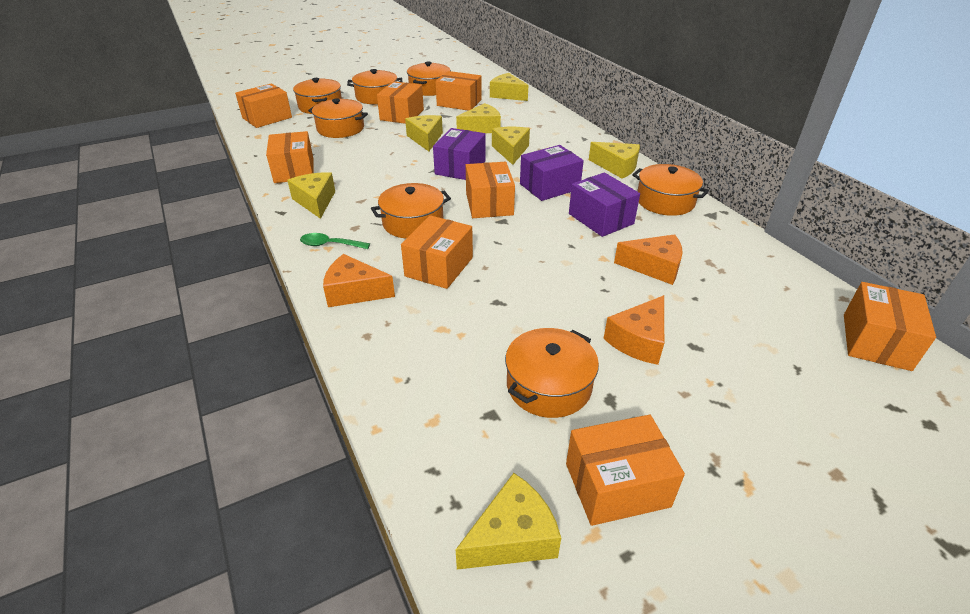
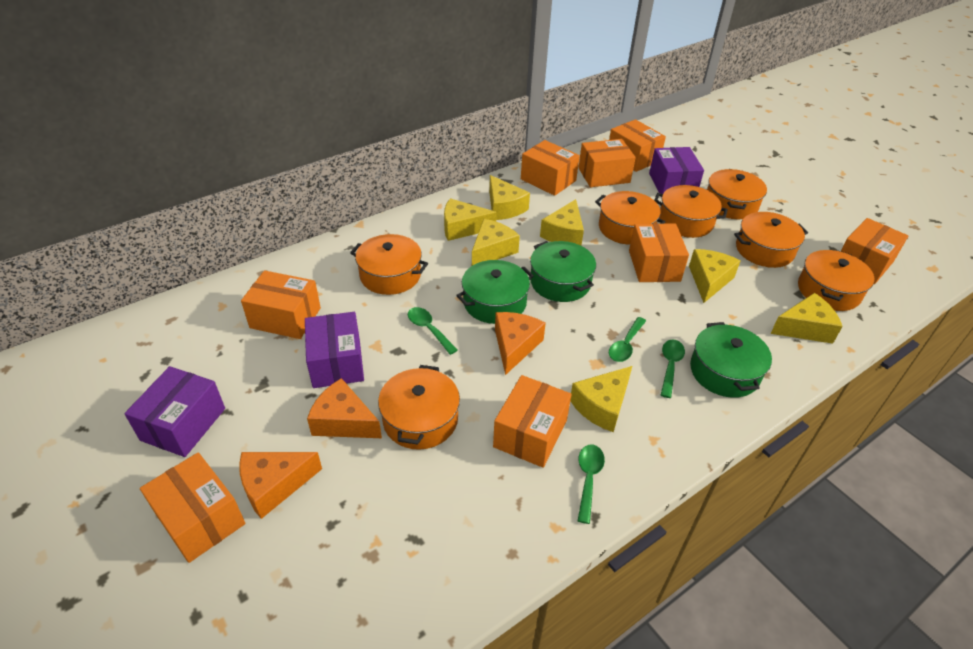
green pot: none = 0 -> [456,260,534,324] [530,241,596,302] [690,322,772,398] = 3
green spoon: [300,233,370,249] = 1 -> [408,307,458,355] [578,445,605,524] [609,317,646,362] [661,340,685,398] = 4

